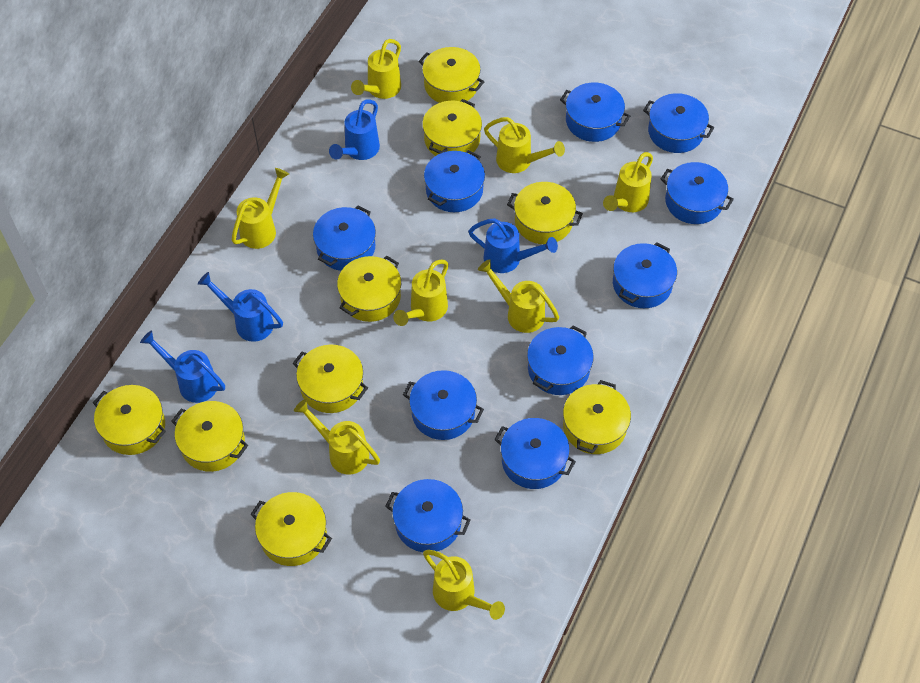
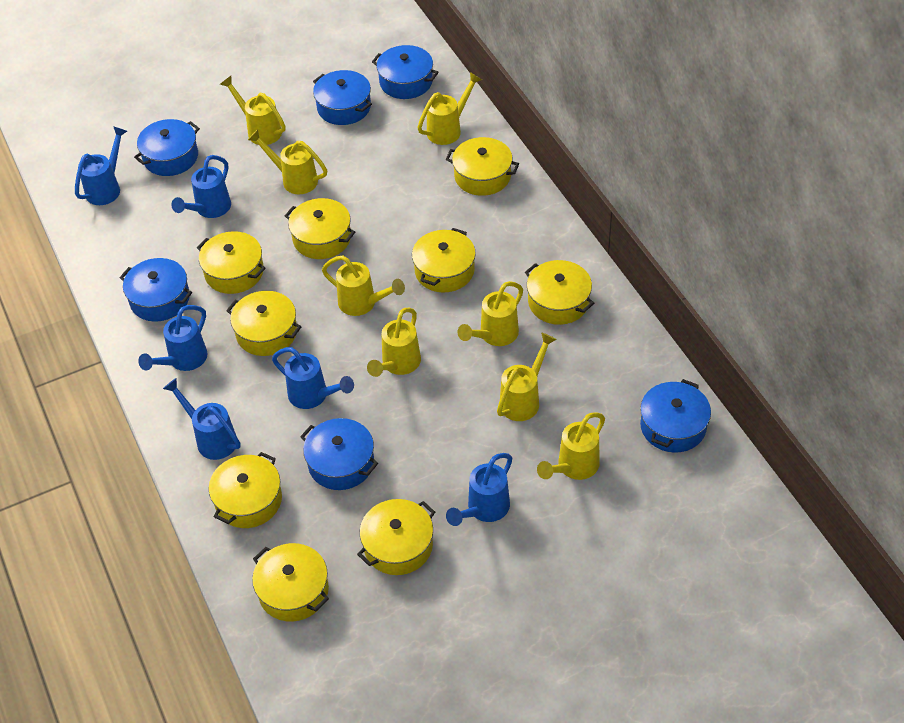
blue pot: [313,206,376,271] [385,479,470,552] [403,370,484,440] [424,150,485,212] [494,418,576,489] [527,325,594,395] [560,83,630,142] [613,242,677,308] [643,93,714,153] [661,162,734,224] = 10 -> [120,258,192,322] [134,119,200,176] [300,418,378,490] [313,70,372,125] [372,45,439,99] [640,379,711,453] = 6
blue watering can: [140,330,225,403] [198,272,283,342] [329,99,380,160] [468,218,558,273] = 4 -> [75,126,127,205] [138,305,208,371] [163,378,240,460] [171,155,231,218] [272,347,354,409] [446,453,512,526] = 6

